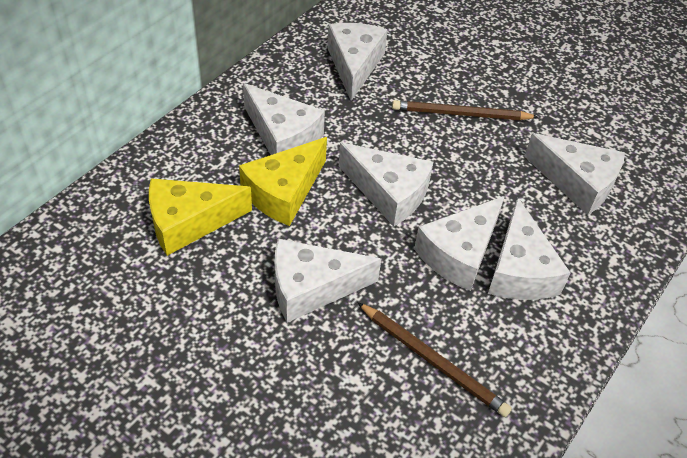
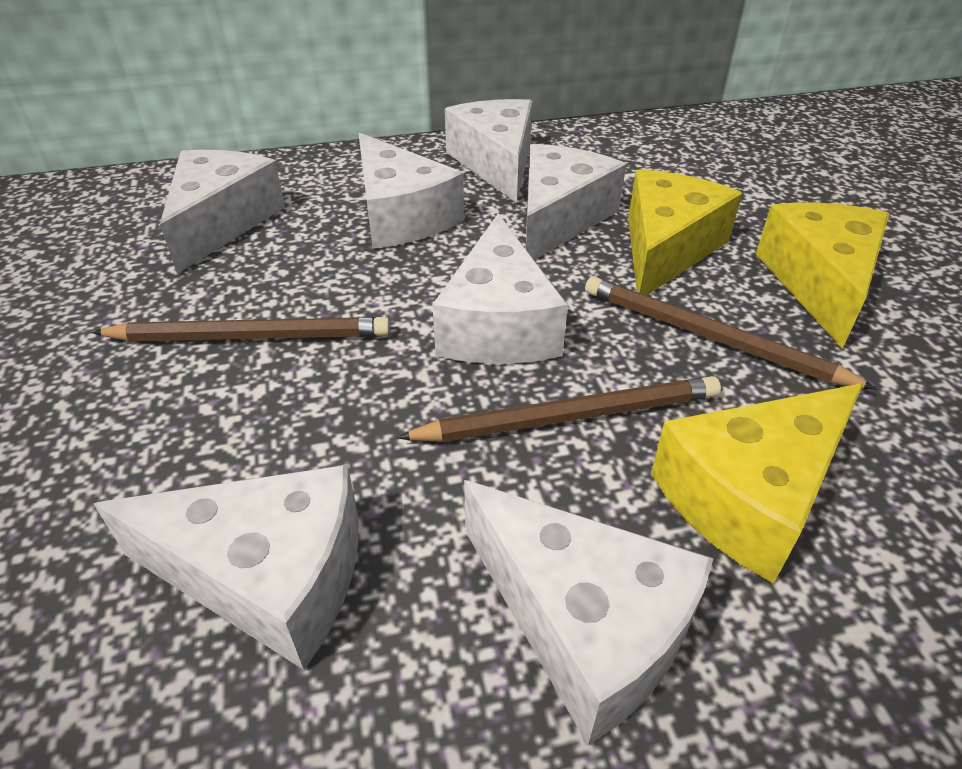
brown pencil: [357,302,512,417] [392,100,538,120] = 2 -> [91,317,390,341] [396,376,721,442] [585,277,877,390] = 3
yellow cheese: [149,178,252,256] [239,137,327,226] = 2 -> [628,169,742,296] [651,383,863,584] [756,203,889,349] = 3

